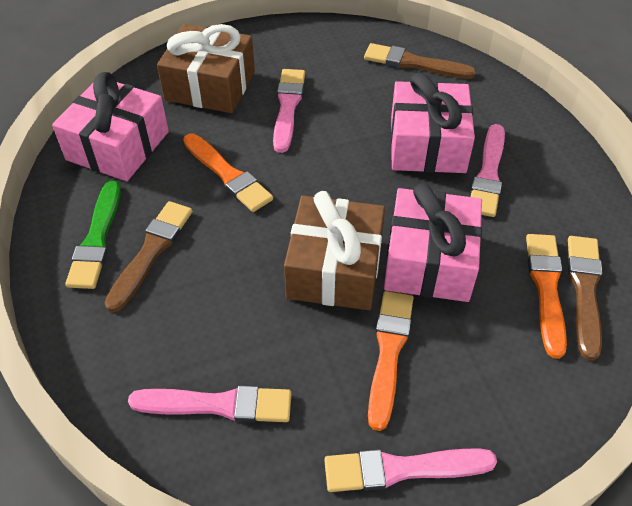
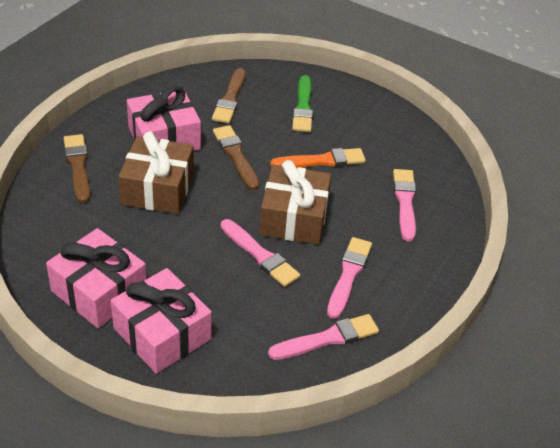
orange brush: [183,133,273,212] [368,291,414,431] [526,234,567,359] = 3 -> [270,148,366,168] = 1

